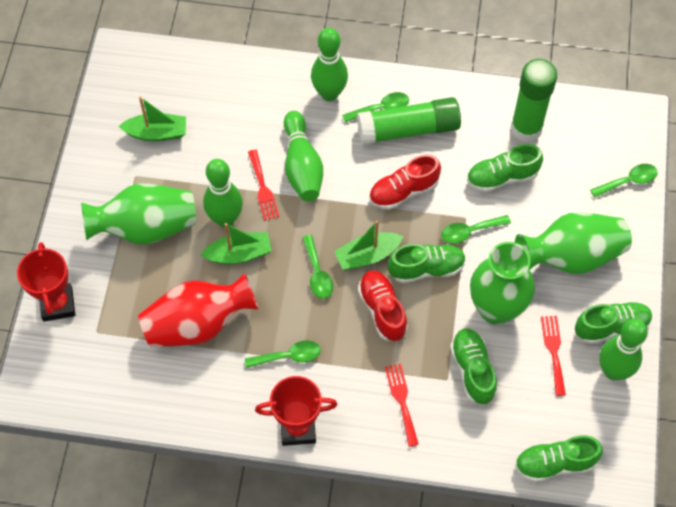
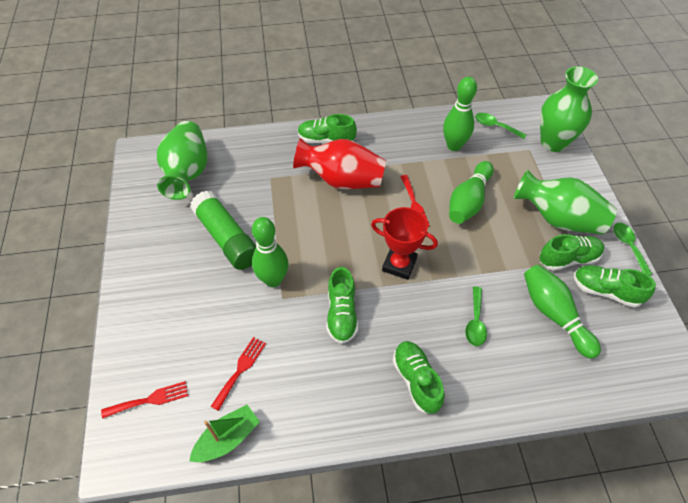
green boat: [119,96,186,141] [201,223,272,264] [334,220,403,270] = 3 -> [189,405,260,462] = 1
green glue stick: [357,97,461,145] [511,59,557,142] = 2 -> [190,190,256,270] = 1
green spoon: [245,340,321,368] [302,235,333,299] [342,92,409,123] [441,215,511,244] [590,164,658,198] = 5 -> [465,287,487,346] [475,113,527,139] [613,223,653,276] = 3
red shoe: [358,270,408,341] [369,155,441,210] = 2 -> none = 0
red trophy: [17,242,75,322] [255,376,337,446] = 2 -> [371,207,438,280] = 1

